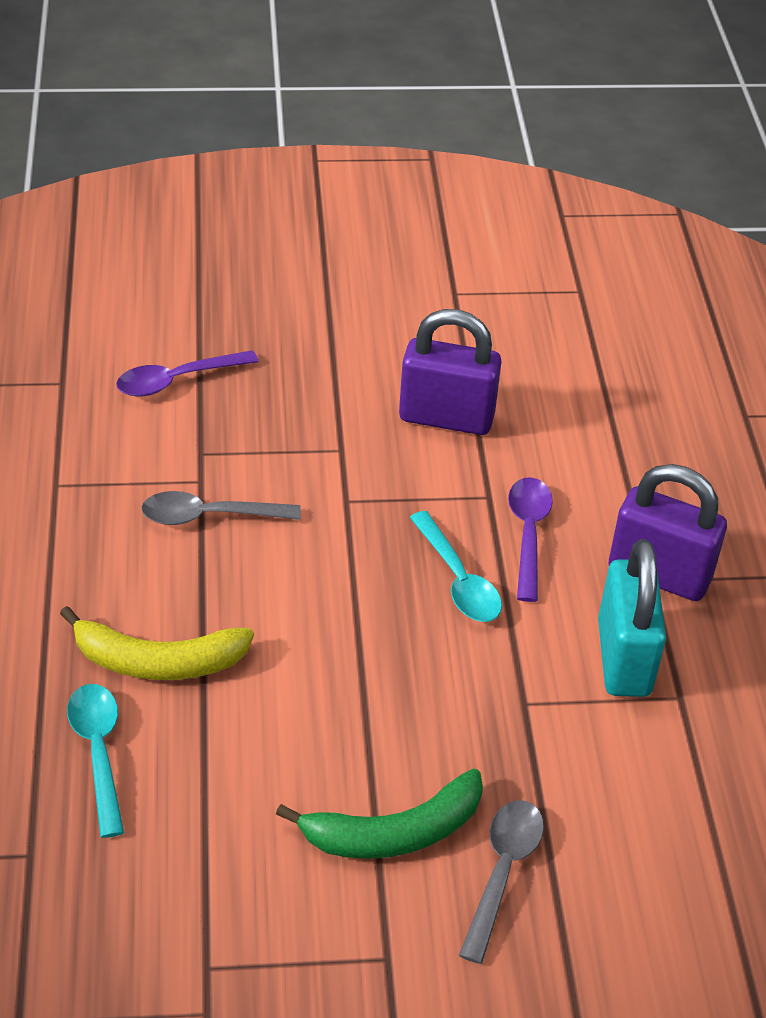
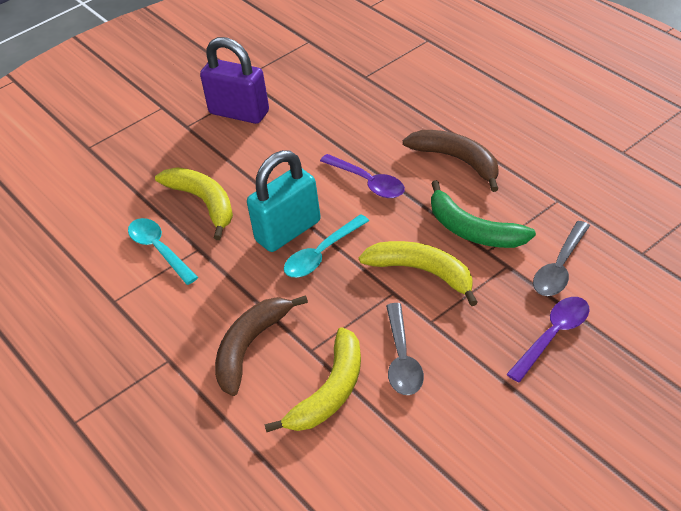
brown banana: none = 0 -> [215,295,308,396] [403,130,498,192] = 2
purple padlock: [399,309,501,435] [609,464,727,601] = 2 -> [200,37,269,124] = 1
yellow banana: [60,606,254,680] = 1 -> [155,167,233,240] [264,327,361,432] [359,241,478,306] = 3

